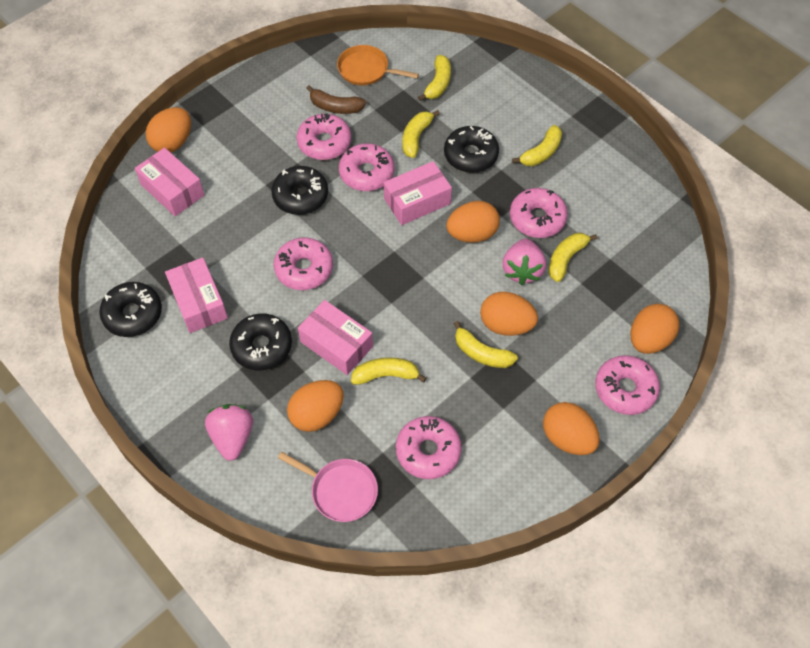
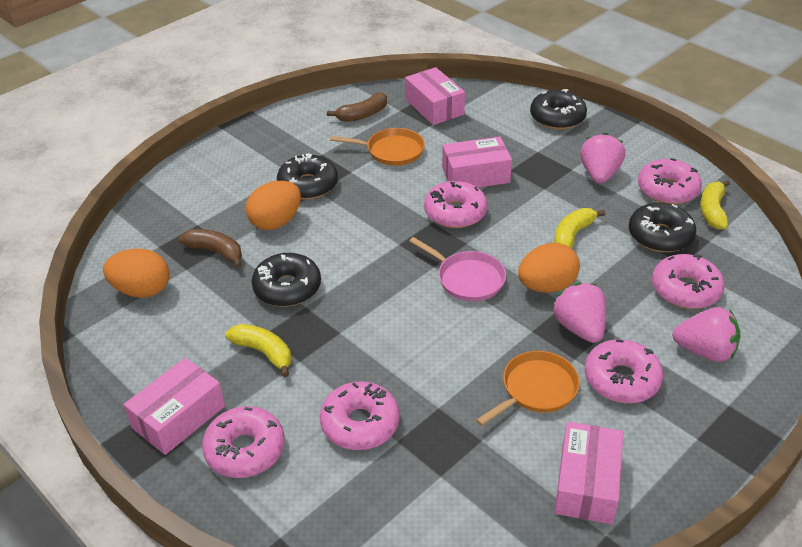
brown banana: [306,85,366,114] = 1 -> [179,229,242,268] [327,93,387,122] = 2
orange egg: [146,107,191,153] [287,380,344,432] [446,201,500,243] [480,292,538,336] [543,402,600,455] [631,304,679,354] = 6 -> [103,249,170,298] [246,181,301,230] [518,243,580,293] = 3
orange pan: [337,45,419,86] = 1 -> [330,128,425,166] [476,351,580,426] = 2
pink strawberry: [205,404,253,461] [502,238,546,285] = 2 -> [553,283,606,343] [580,133,625,183] [672,307,740,362] = 3
yellow banana: [351,357,427,385] [403,110,440,158] [418,55,451,101] [454,321,518,368] [512,125,562,166] [549,233,597,282] = 6 -> [225,324,291,377] [554,208,605,248] [700,180,730,230] = 3

